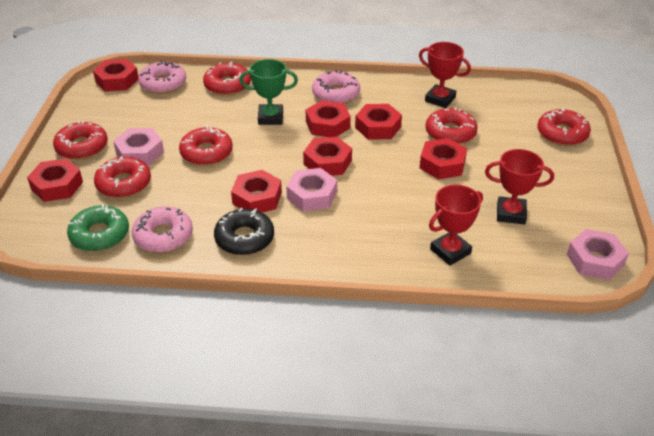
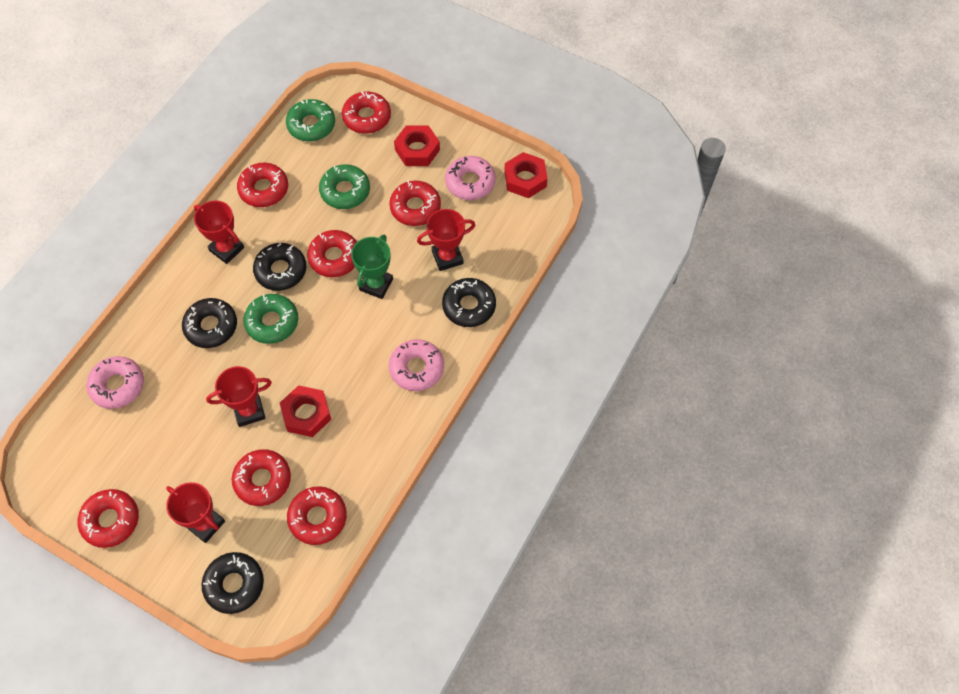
black donut: [214,208,274,255] = 1 -> [182,298,237,348] [202,552,264,614] [253,243,306,291] [442,278,496,327] = 4
green donut: [67,204,129,251] = 1 -> [243,294,298,344] [286,99,335,142] [319,164,370,209] = 3
pink nut: [113,128,164,166] [286,168,337,212] [567,229,629,280] = 3 -> none = 0
red donut: [53,121,108,160] [94,156,151,198] [179,126,233,166] [203,61,251,95] [426,107,478,144] [537,108,591,146] = 6 -> [78,489,139,548] [232,449,291,506] [237,163,288,207] [287,486,347,545] [307,230,357,277] [342,91,391,134] [389,181,441,226] = 7
red nut: [27,158,83,202] [93,59,138,92] [231,170,282,212] [303,137,352,176] [306,100,351,137] [355,104,402,140] [420,138,467,180] = 7 -> [280,385,331,437] [394,125,440,166] [504,152,548,198] = 3
red trophy: [419,42,471,108] [429,185,483,266] [485,149,554,225] = 3 -> [166,482,225,543] [194,200,244,264] [206,366,272,427] [417,209,475,271] = 4

